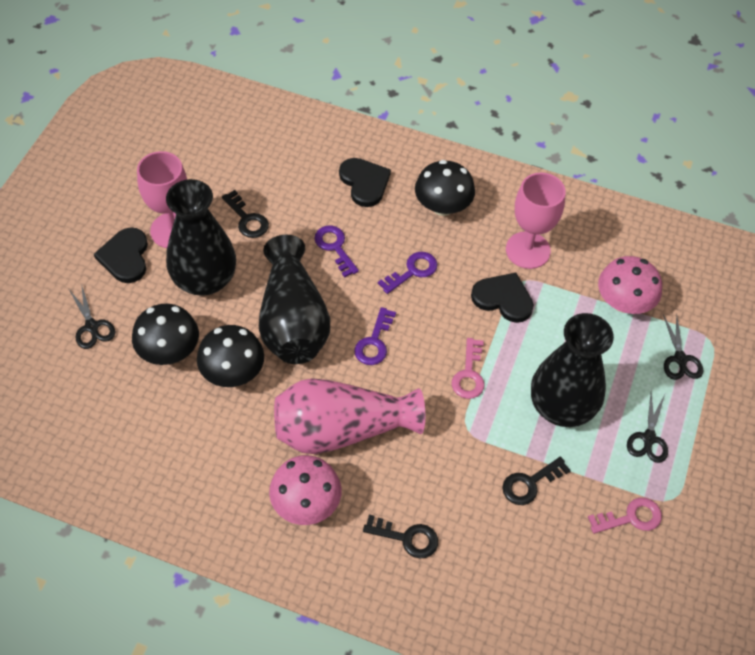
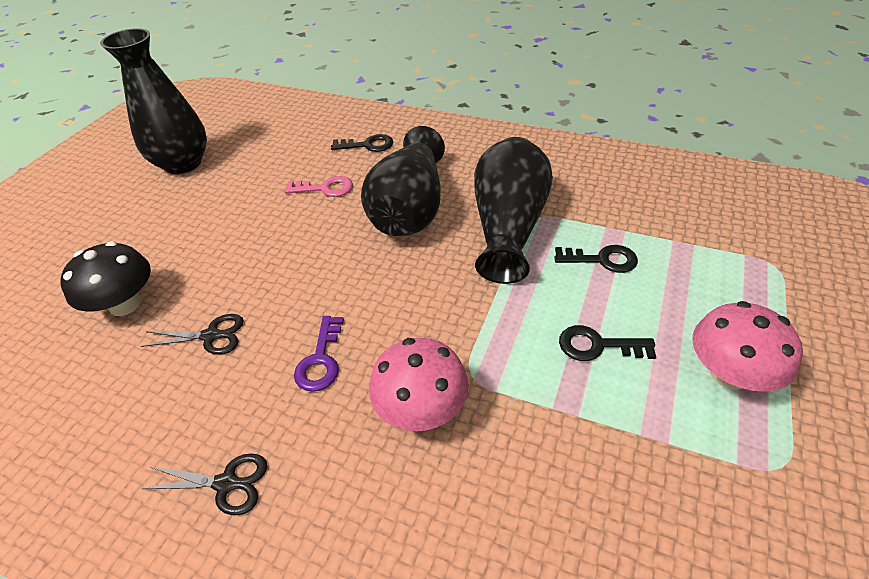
black heart: [94,227,148,283] [339,158,391,207] [471,273,534,323] = 3 -> none = 0
black mushroom: [132,304,199,365] [197,325,264,387] [415,160,475,216] = 3 -> [60,241,151,316] = 1
black scissors: [69,284,115,349] [627,392,668,463] [663,314,703,380] = 3 -> [140,314,244,355] [142,453,268,515] = 2
pink goblet: [137,151,187,248] [506,173,566,269] = 2 -> none = 0
pink key: [452,338,484,399] [588,498,662,534] = 2 -> [284,176,353,197] = 1
pink vase: [274,378,425,454] = 1 -> none = 0
purple key: [314,226,359,278] [354,307,396,365] [378,252,438,294] = 3 -> [294,316,344,392] = 1

